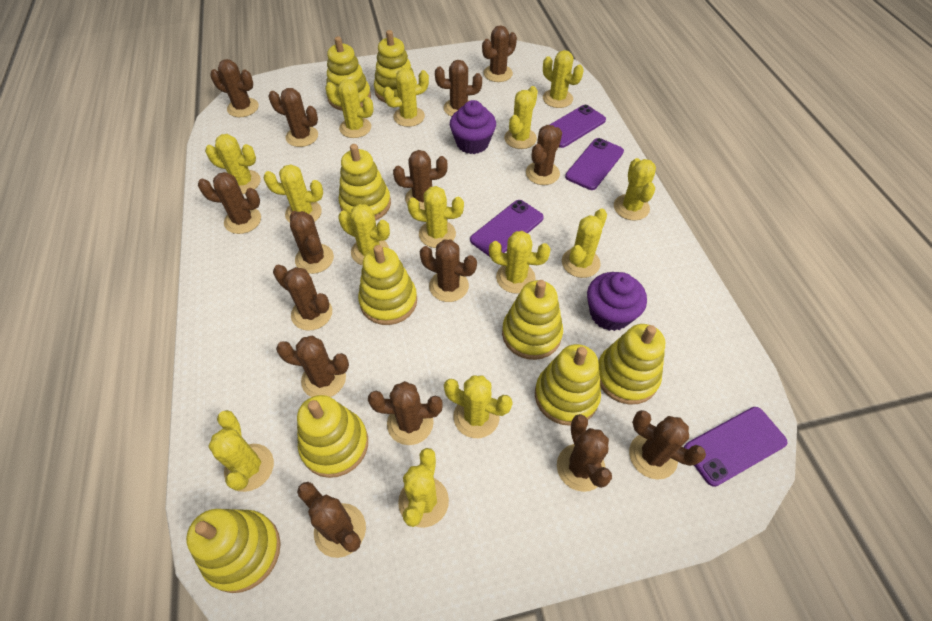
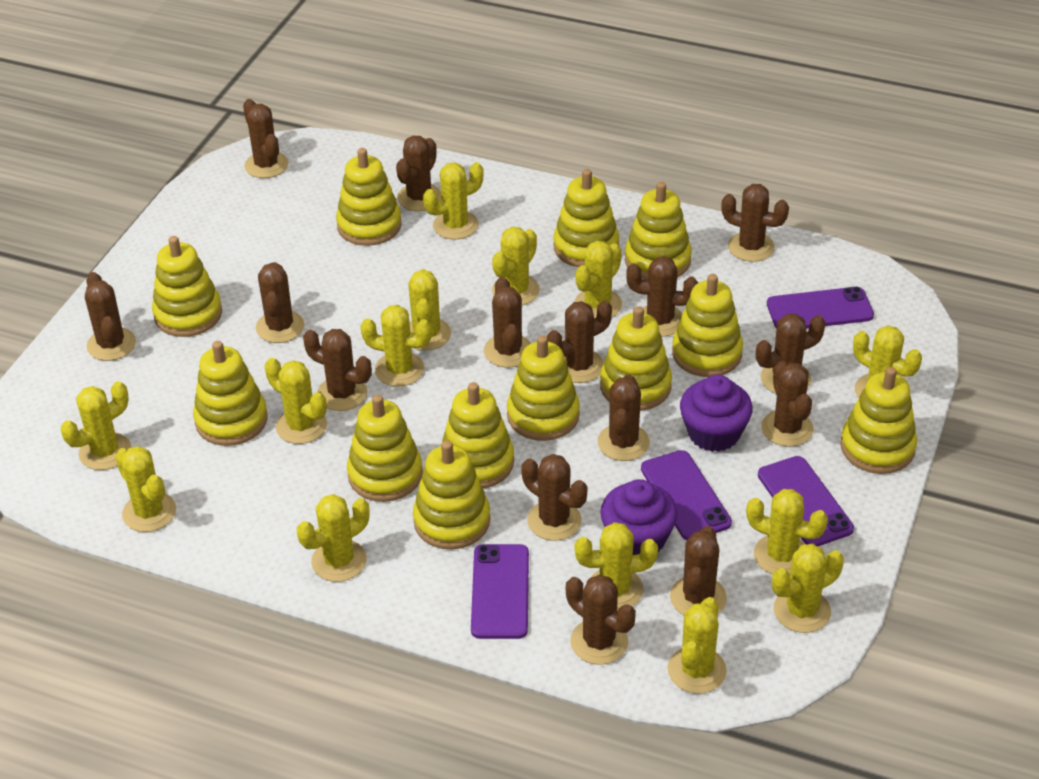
yellow stacking toy: [186,509,281,593] [297,395,368,478] [326,36,371,111] [339,144,391,220] [358,245,417,325] [374,30,417,103] [502,280,563,360] [535,344,601,426] [598,324,665,405] = 9 -> [152,236,222,337] [193,341,268,446] [336,148,402,246] [347,394,423,502] [413,441,490,549] [441,382,514,488] [507,335,580,441] [553,169,619,267] [600,306,672,411] [625,182,692,280] [672,274,743,377] [840,367,917,474] = 12

